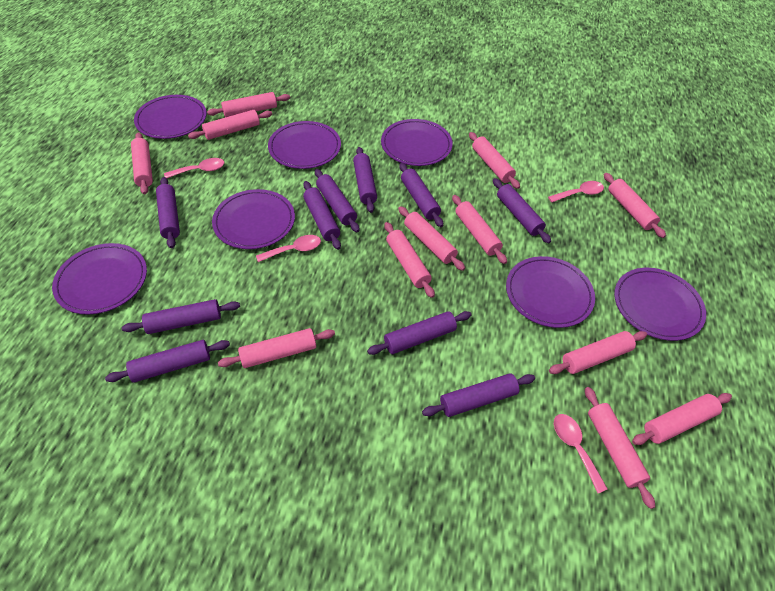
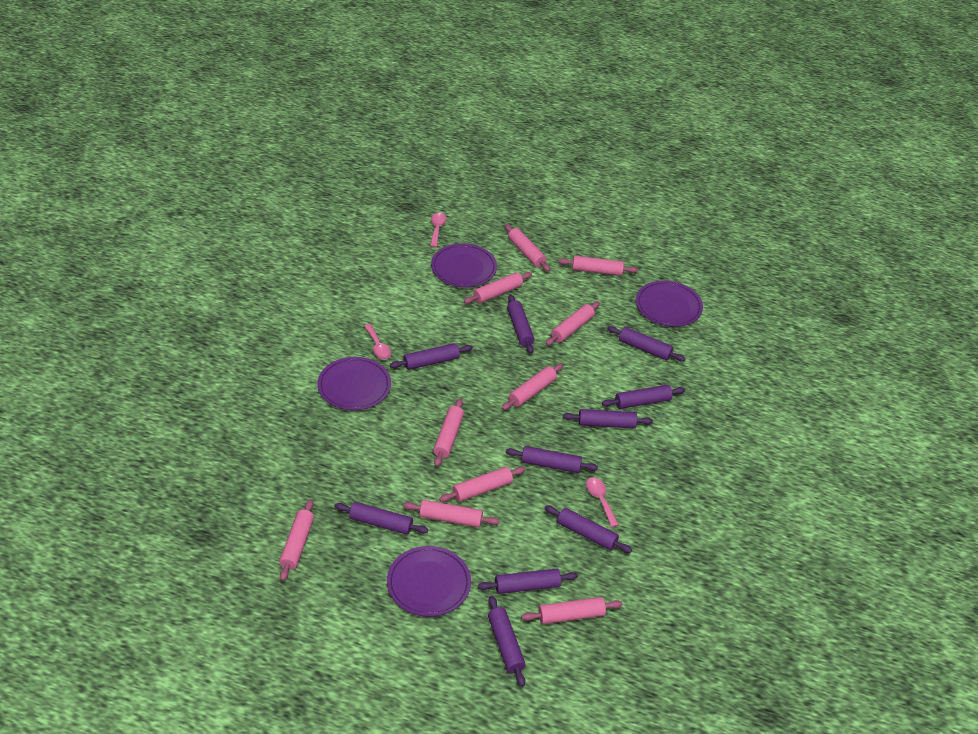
pink rolling pin: [131,132,153,195] [188,110,272,140] [207,92,290,117] [218,328,335,368] [384,222,435,298] [398,206,465,271] [452,195,507,264] [469,132,520,189] [549,331,647,374] [585,387,655,509] [604,173,666,238] [632,393,732,445] = 12 -> [279,500,314,581] [403,500,500,528] [433,398,464,467] [439,467,525,502] [464,272,532,304] [502,364,563,410] [505,224,550,272] [521,597,622,624] [546,302,600,345] [558,256,638,276] = 10
pink spoon: [164,158,224,178] [256,235,321,262] [548,181,604,203] [554,414,608,493] = 4 -> [364,324,391,360] [430,213,447,247] [586,477,619,527] = 3
purple plate: [52,243,147,315] [134,95,207,139] [212,189,295,249] [268,121,341,169] [381,119,453,166] [506,256,595,328] [614,268,706,341] = 7 -> [317,357,391,410] [387,546,471,617] [431,243,497,288] [636,281,703,327] = 4

